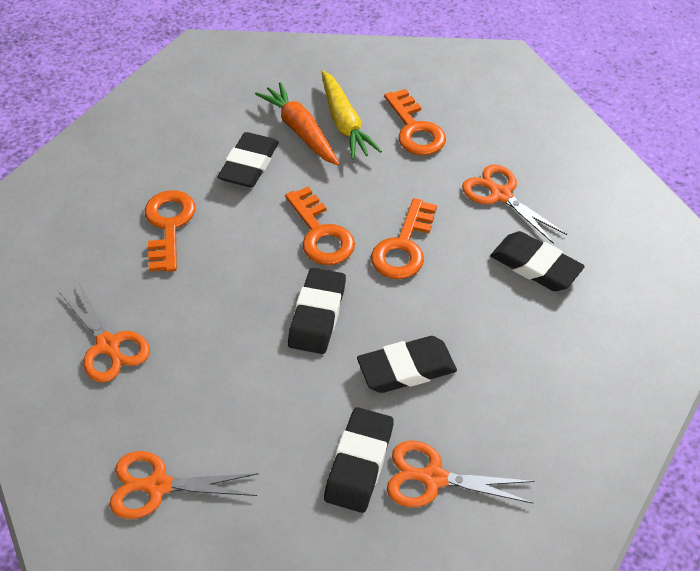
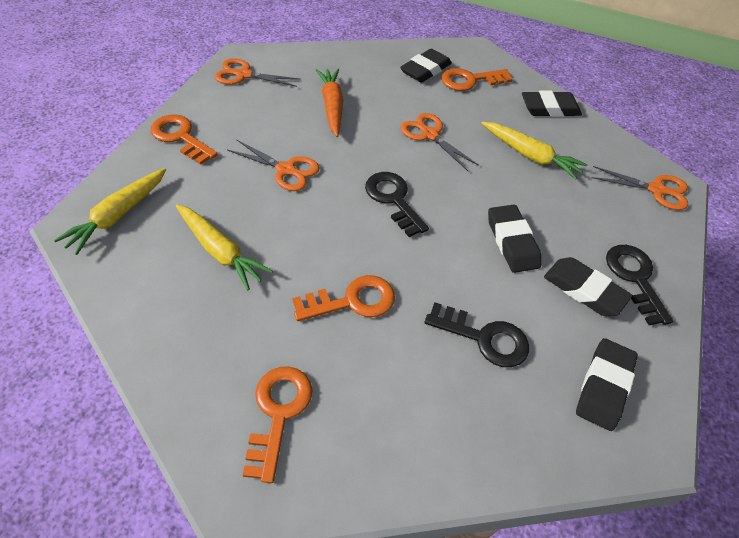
black key: none = 0 -> [365,172,429,237] [425,302,529,367] [606,245,673,325] = 3
yellow carrot: [322,71,382,160] = 1 -> [54,168,166,255] [176,205,273,290] [481,122,587,180] = 3

